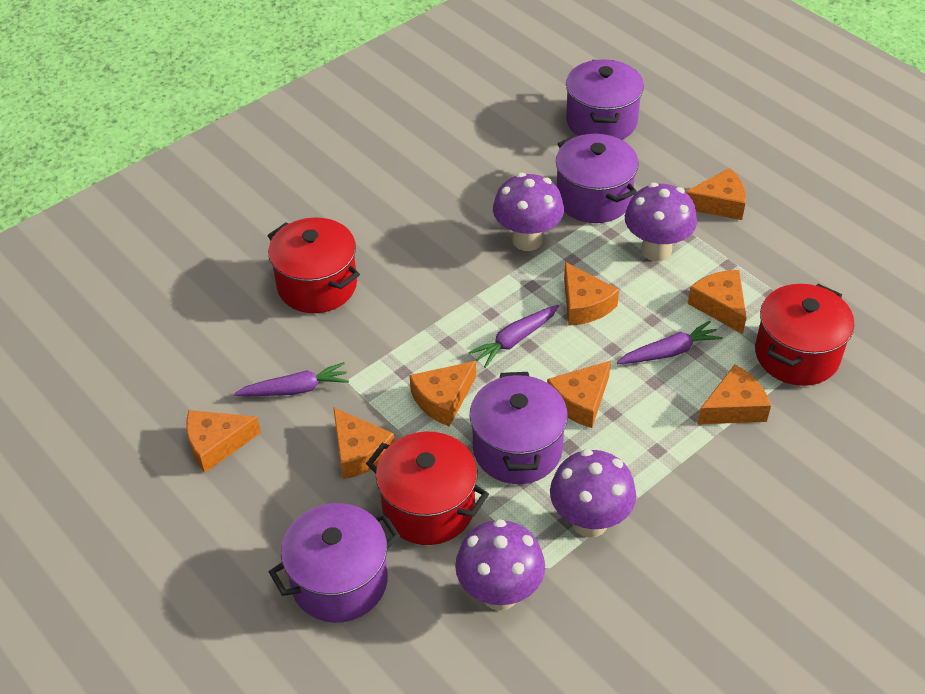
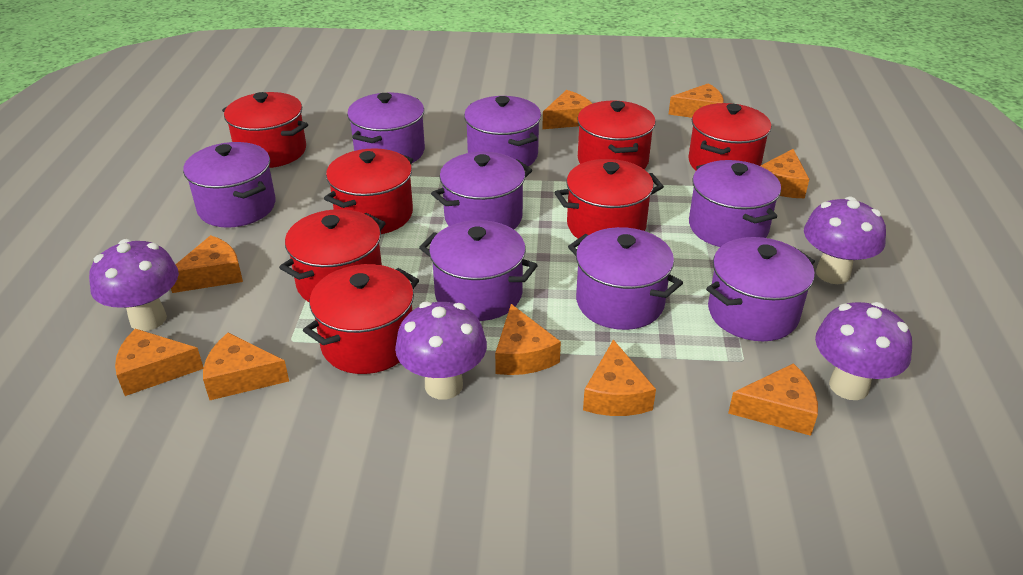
orange cheese: [186,410,261,473] [333,407,395,479] [410,361,476,427] [547,360,611,428] [564,262,619,326] [685,168,746,220] [688,270,746,334] [697,364,771,424] = 8 -> [115,329,204,396] [171,235,243,293] [203,333,289,400] [495,304,561,375] [542,90,592,129] [583,339,656,416] [669,83,724,118] [728,363,818,436] [761,149,809,198] = 9
purple carrot: [234,362,349,396] [468,305,559,368] [617,321,723,364] = 3 -> none = 0
purple pot: [269,503,400,623] [469,372,568,484] [556,134,639,223] [566,59,644,140] = 4 -> [183,142,276,228] [347,92,425,164] [419,220,538,321] [431,152,532,229] [464,96,541,166] [568,227,683,330] [689,160,781,247] [706,237,815,341] = 8
red pot: [267,217,360,313] [366,432,489,545] [755,284,855,386] = 3 -> [222,92,308,168] [279,209,386,303] [303,264,419,374] [324,148,413,234] [554,159,664,239] [577,101,656,169] [688,103,771,171] = 7

